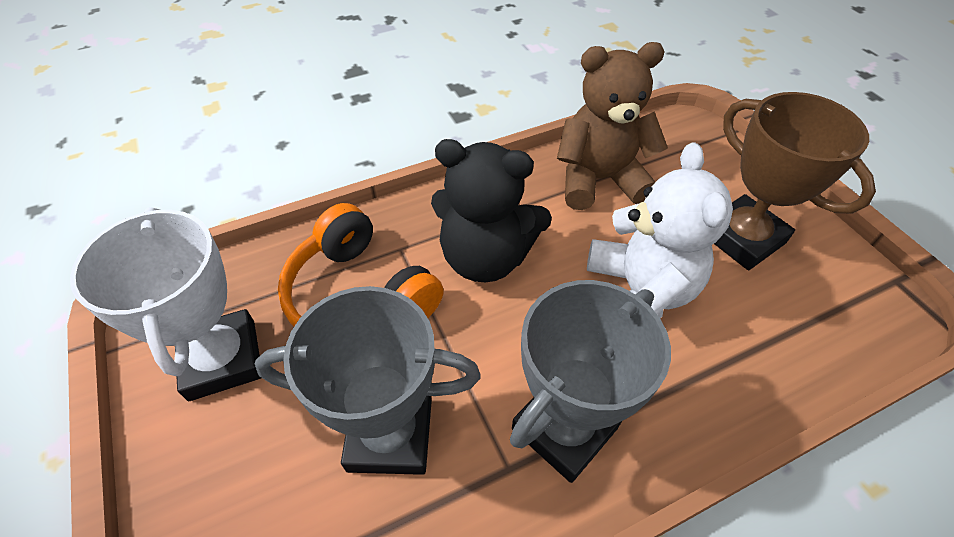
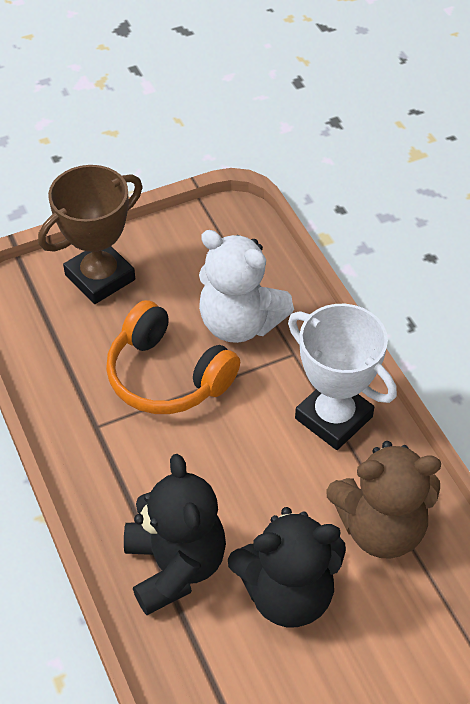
black teddy bear: [431,139,552,282] = 1 -> [124,454,226,615] [228,507,346,627] = 2
grey trophy: [255,286,481,475] [510,280,671,483] = 2 -> none = 0

